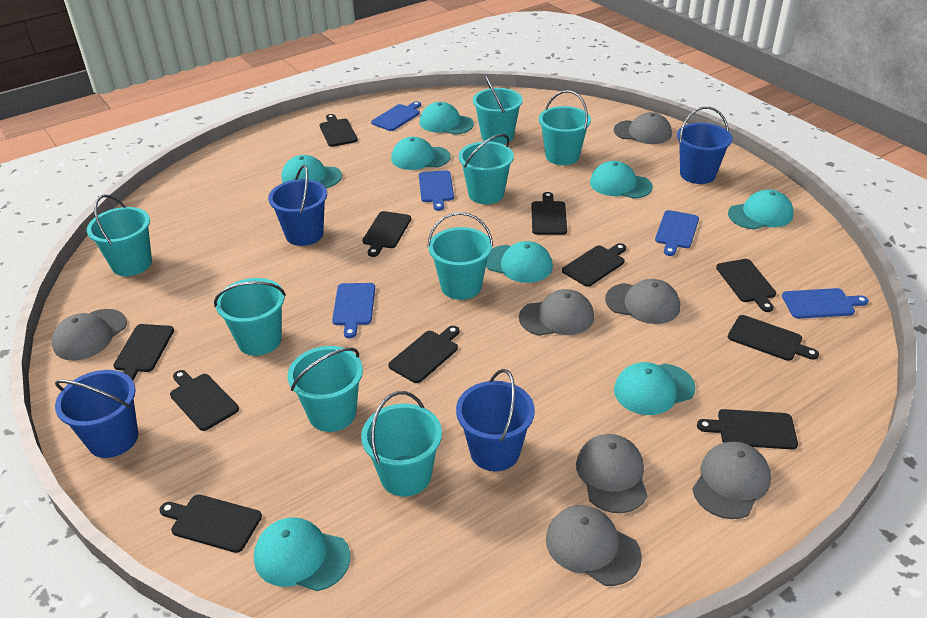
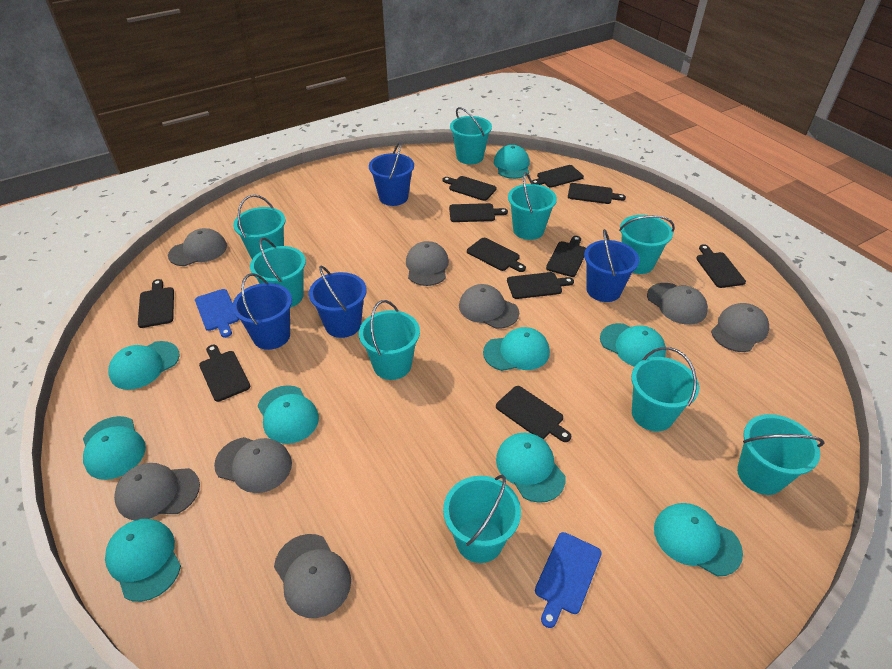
blue cutting board: [332,283,375,338] [371,101,421,131] [419,170,454,211] [655,210,699,256] [782,288,869,319] = 5 -> [195,289,239,338] [535,532,602,628] = 2
grey cap: [52,309,127,361] [519,289,594,336] [546,505,642,586] [576,434,648,513] [605,279,680,324] [614,112,672,144] [692,442,771,519] = 7 -> [114,463,200,520] [168,228,227,266] [214,437,292,493] [274,534,351,618] [406,241,449,286] [459,284,519,329] [647,283,708,325] [711,303,769,352] = 8
turquoise bucket: [87,195,152,276] [214,278,286,356] [288,346,363,432] [361,391,442,497] [427,212,493,300] [459,134,514,204] [473,75,523,144] [539,90,591,165] = 8 -> [233,195,285,259] [250,238,306,308] [359,300,420,380] [443,475,521,563] [450,107,492,164] [508,172,557,240] [619,215,675,274] [631,347,699,431] [737,414,824,495] = 9
turquoise cap: [254,517,350,591] [281,155,342,188] [391,137,451,170] [420,102,474,135] [486,241,553,283] [590,161,653,199] [614,362,696,415] [728,189,794,230] = 8 -> [83,416,146,480] [105,519,181,602] [108,341,180,390] [258,385,319,444] [483,327,550,371] [494,145,529,179] [496,433,566,503] [600,323,666,367] [654,503,743,576] = 9

